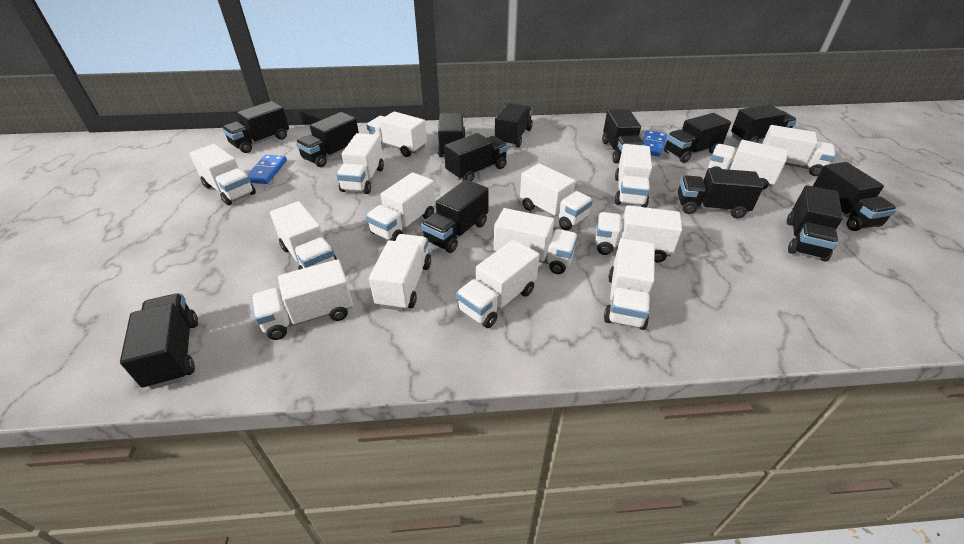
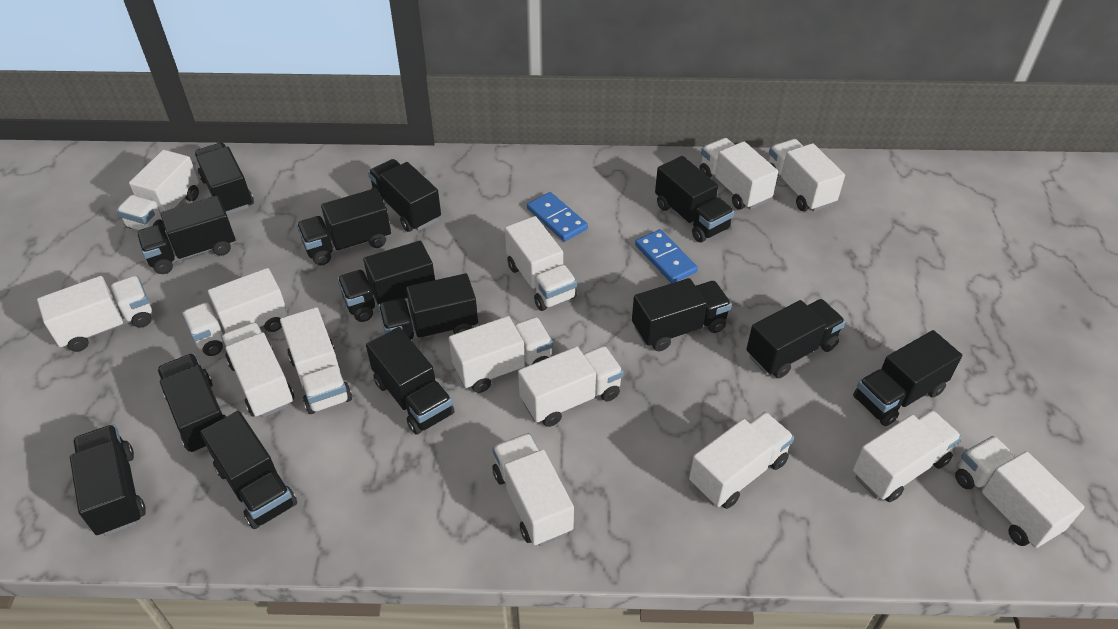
black truck: [120,293,198,389] [222,101,289,153] [296,112,359,167] [421,179,489,253] [438,113,466,158] [444,133,508,181] [495,103,533,148] [602,109,645,163] [664,113,731,163] [678,168,764,218] [731,105,797,143] [787,185,843,262] [813,162,897,231] = 13 -> [70,425,146,536] [136,195,235,274] [157,353,227,453] [194,143,254,215] [200,411,297,529] [297,188,391,265] [337,241,435,322] [366,327,454,435] [368,159,441,232] [378,274,478,340] [632,278,732,351] [655,156,734,242] [746,299,845,378] [853,330,962,426] = 14
white truck: [189,144,256,205] [252,259,353,340] [270,201,337,270] [336,133,384,194] [366,172,436,241] [367,111,427,157] [369,234,431,311] [456,239,539,328] [494,208,578,274] [520,163,593,230] [595,205,682,262] [604,238,655,330] [615,144,652,207] [708,140,788,190] [762,125,836,176] = 15 -> [37,276,152,352] [116,150,199,231] [182,268,288,356] [221,322,294,418] [280,307,352,414] [449,316,553,393] [492,433,574,546] [505,216,577,311] [518,346,624,427] [689,412,794,509] [699,138,778,210] [769,139,845,212] [853,410,962,502] [955,436,1084,548] = 14

